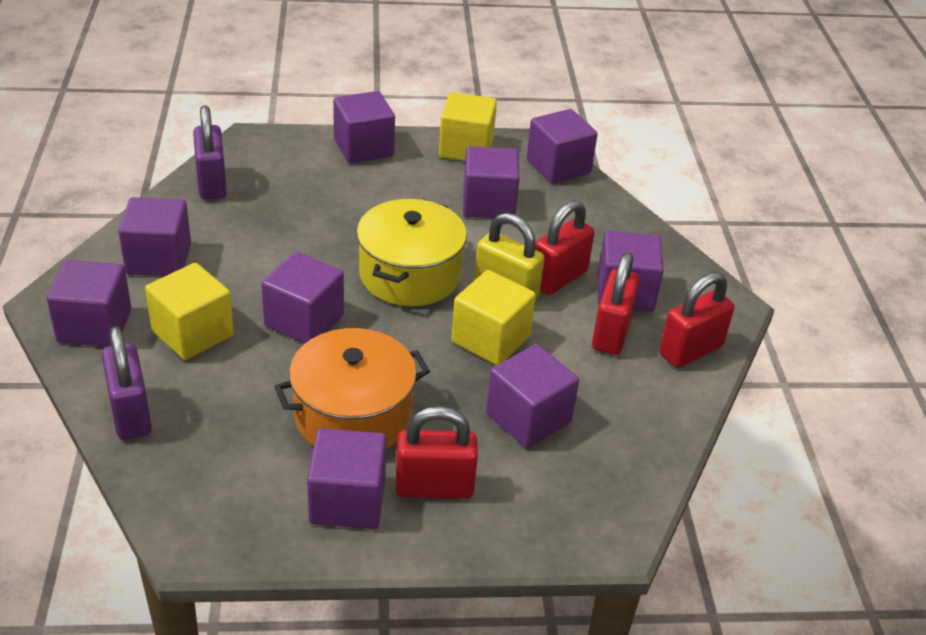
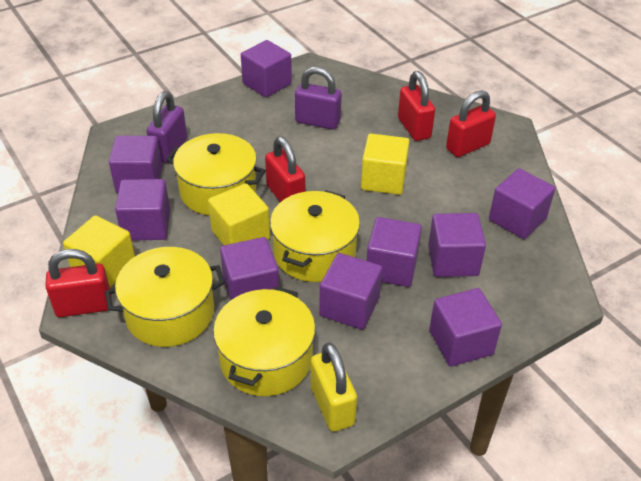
orange pot: [274,328,430,449] = 1 -> none = 0
yellow pot: [356,199,467,306] = 1 -> [105,247,225,347] [166,133,266,216] [213,286,315,396] [270,190,360,282] = 4

